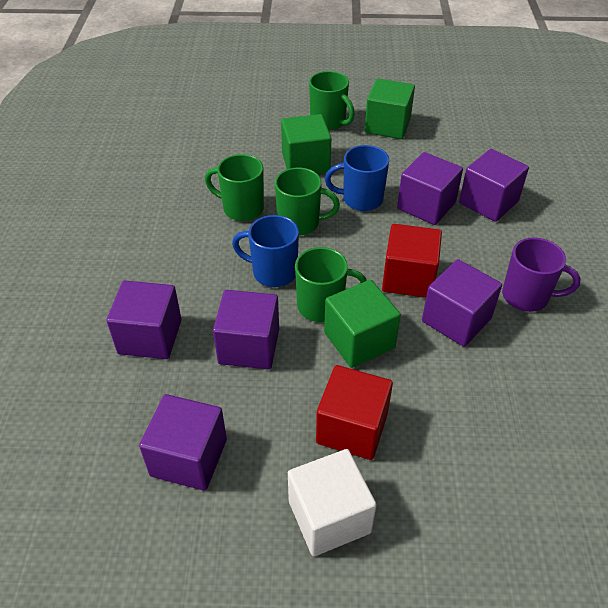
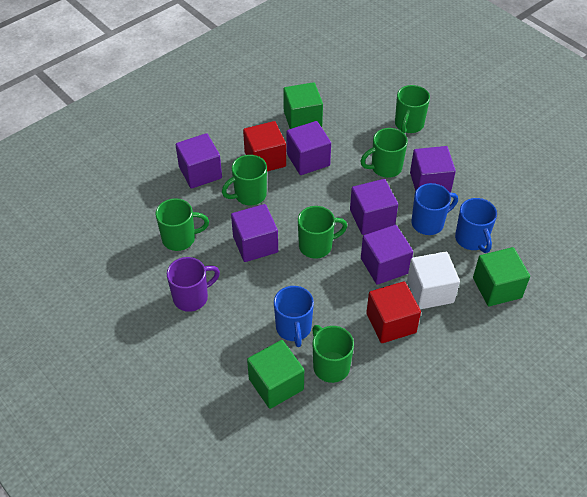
blue mug: [232,215,299,287] [325,145,389,211] = 2 -> [274,286,314,347] [412,183,458,235] [455,198,497,253] = 3
green mug: [205,154,264,221] [275,168,340,236] [295,247,367,322] [309,71,355,130] = 4 -> [156,198,209,251] [222,155,267,205] [298,206,347,259] [312,325,354,383] [360,128,408,178] [395,85,430,133] = 6

